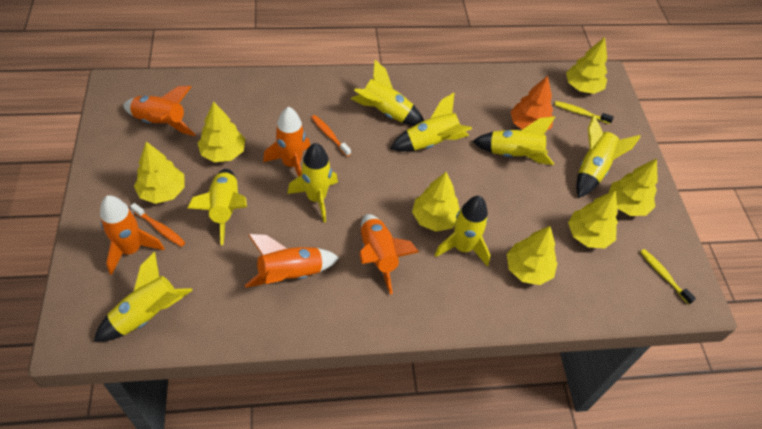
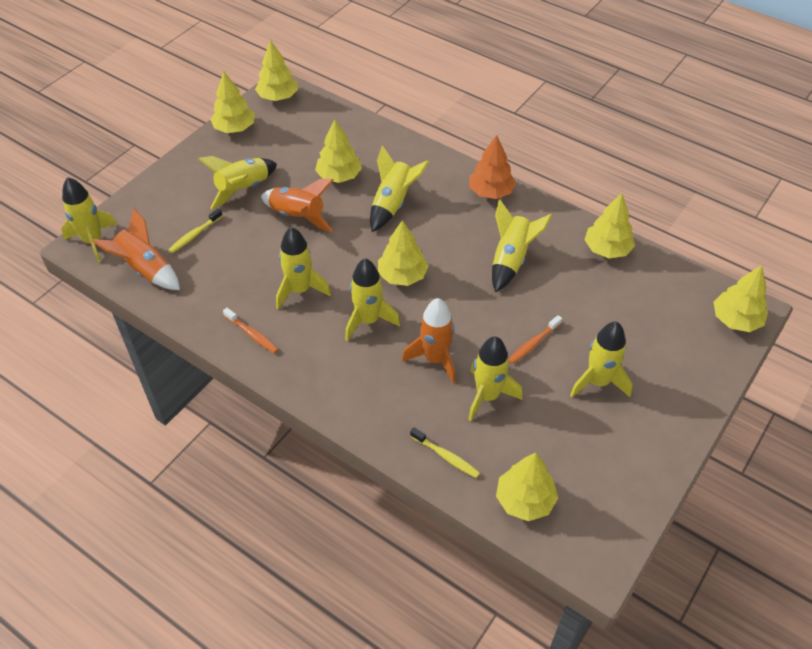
orange rocket: [100,195,164,275] [123,86,196,136] [245,234,339,288] [263,107,310,177] [359,214,419,294] = 5 -> [92,208,180,290] [261,179,334,232] [402,298,456,383] = 3

